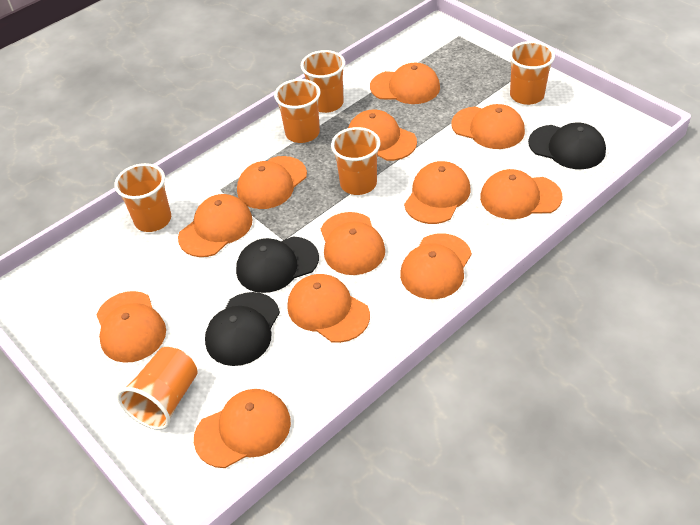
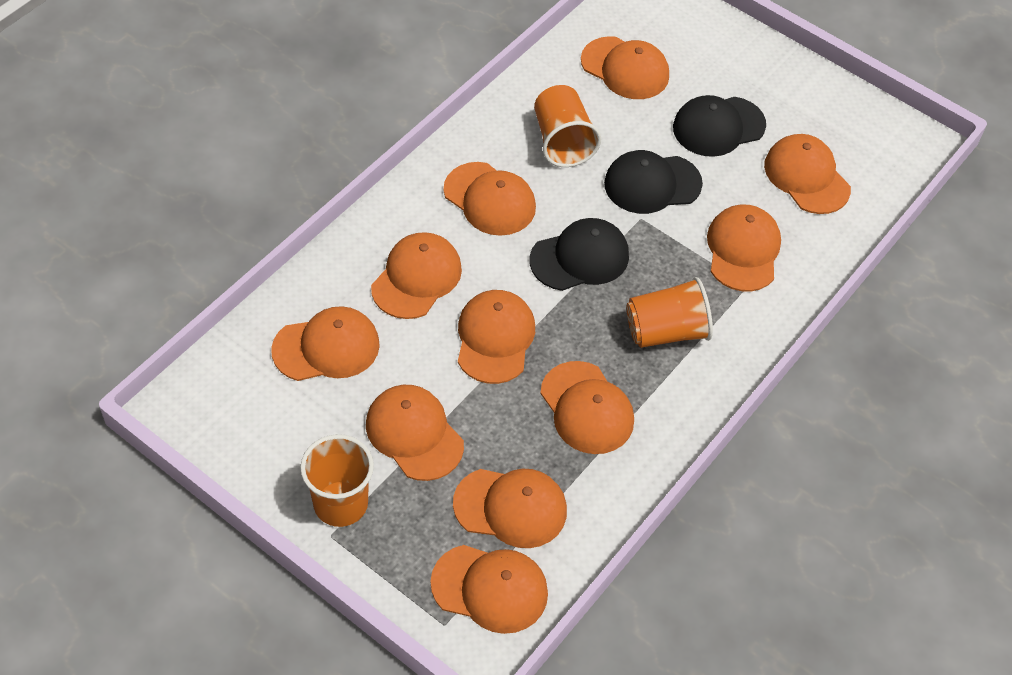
orange cap: [96,291,166,363] [178,194,253,257] [194,389,291,468] [237,156,307,209] [287,274,370,343] [321,212,385,275] [348,109,417,161] [370,63,440,104] [400,233,472,299] [404,161,470,224] [451,104,525,149] [480,169,563,219] = 12 -> [271,306,380,381] [366,385,464,481] [371,232,462,319] [430,545,548,634] [444,162,536,236] [453,469,567,548] [458,290,535,384] [540,361,634,454] [581,36,669,99] [707,205,781,292] [764,134,851,214] = 11
orange cup: [114,163,171,232] [117,347,198,430] [274,79,321,143] [301,50,345,113] [331,127,380,195] [509,41,555,105] = 6 -> [300,434,374,527] [534,85,601,167] [626,277,713,348] = 3

